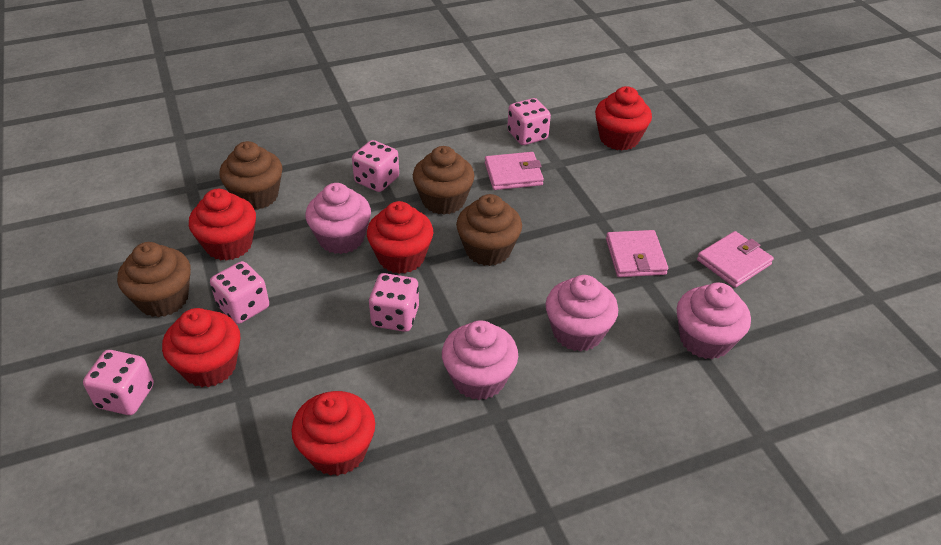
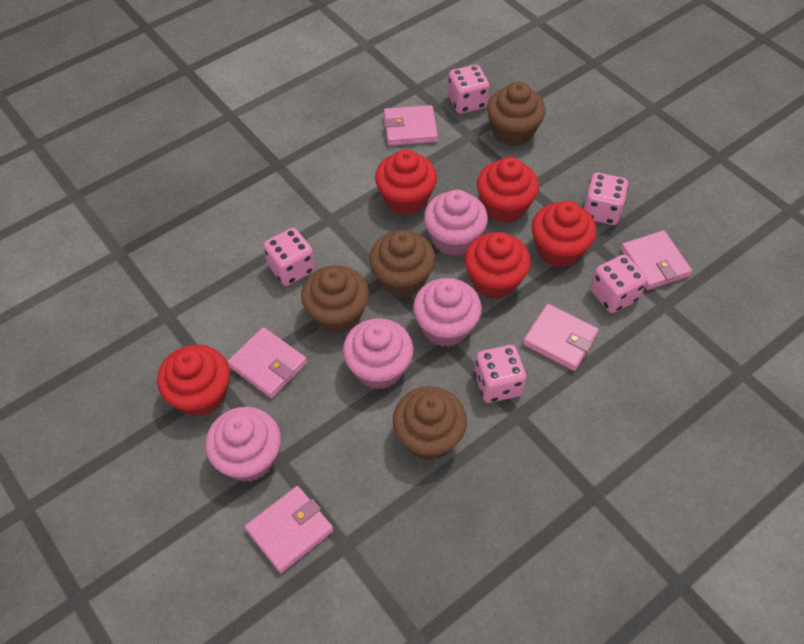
pink wallet: [485,152,544,190] [606,230,668,277] [697,231,774,288] = 3 -> [227,327,307,398] [245,486,334,573] [384,105,438,146] [523,304,599,371] [620,230,692,290] = 5

